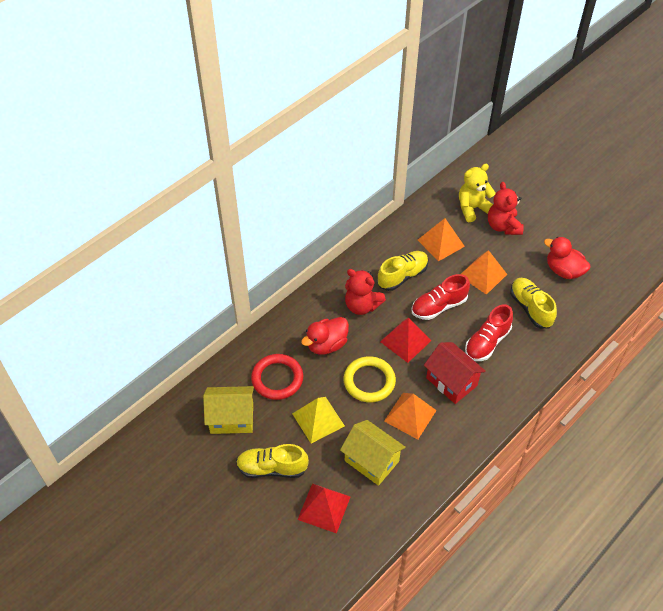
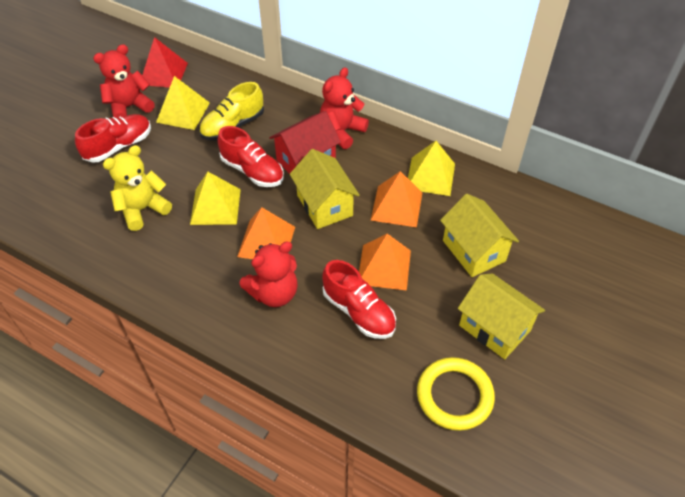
red duck: [301,317,349,355] [544,237,591,279] = 2 -> none = 0
red pyramid: [297,483,350,534] [380,318,432,363] = 2 -> [142,37,188,88] = 1
red ring: [251,354,303,400] = 1 -> none = 0
red shoe: [411,274,470,320] [465,304,513,361] = 2 -> [75,114,151,163] [217,126,284,187] [322,260,396,339] = 3
red teddy bear: [345,269,386,315] [488,182,524,235] = 2 -> [93,44,155,118] [239,242,297,307] [320,67,369,149] = 3
yellow house: [203,386,254,434] [340,420,406,486] = 2 -> [290,149,360,229] [440,194,519,277] [458,273,545,359] = 3
yellow pyramid: [292,397,345,444] = 1 -> [156,76,210,130] [190,172,241,225] [408,141,455,196] = 3
yellow shoe: [236,444,309,478] [377,251,429,291] [510,278,557,329] = 3 -> [199,82,264,141] = 1

